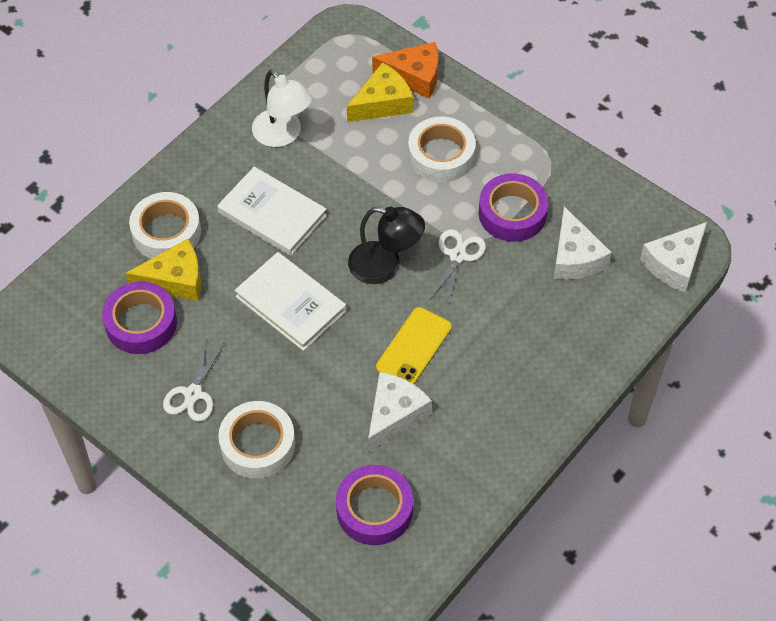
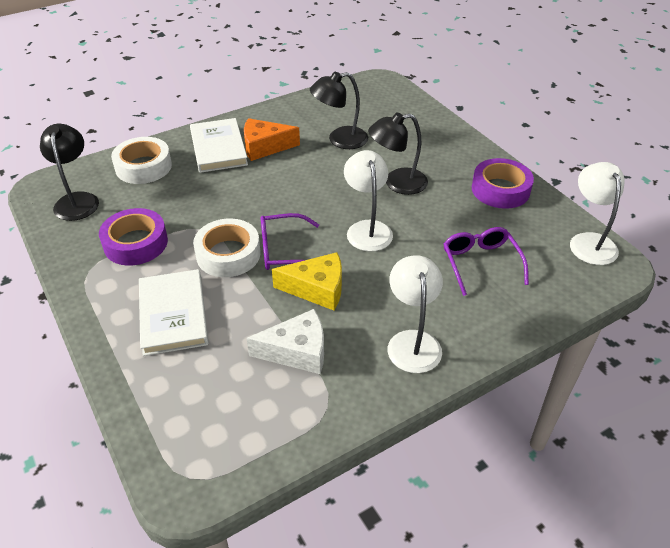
black lamp: [348,207,425,284] = 1 -> [40,124,99,221] [310,72,368,149] [368,113,428,195] = 3
purple glasses: none = 0 -> [261,213,319,270] [444,227,529,296] = 2
purple tape: [102,281,177,354] [336,465,413,545] [478,173,549,242] = 3 -> [99,208,168,266] [472,158,534,209] = 2
white cheese: [368,372,432,452] [554,206,612,280] [640,222,707,292] = 3 -> [246,309,324,374] = 1
white lamp: [252,70,312,147] = 1 -> [344,150,393,251] [387,255,443,373] [570,162,625,265] = 3
white scissors: [163,339,225,422] [430,229,486,305] = 2 -> none = 0
white tape: [129,192,201,259] [218,401,295,479] [408,116,476,182] = 3 -> [111,137,172,184] [193,219,261,277] = 2
yellow cheese: [126,239,201,301] [347,62,413,122] = 2 -> [272,252,342,310] = 1
yellow phone: [376,307,452,384] = 1 -> none = 0

